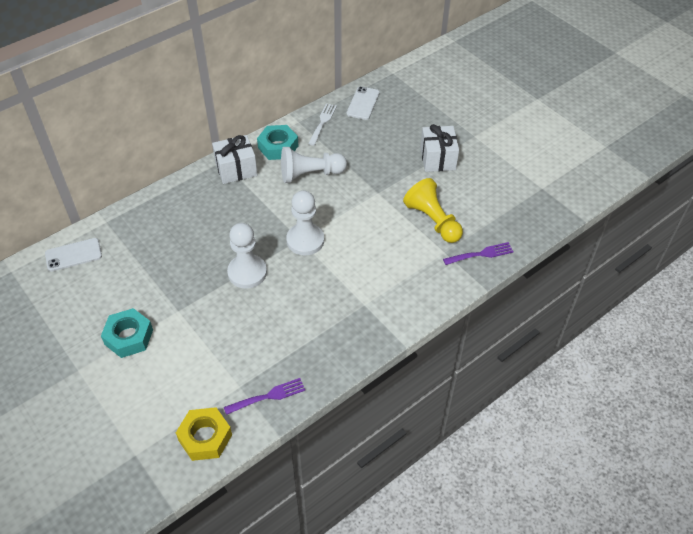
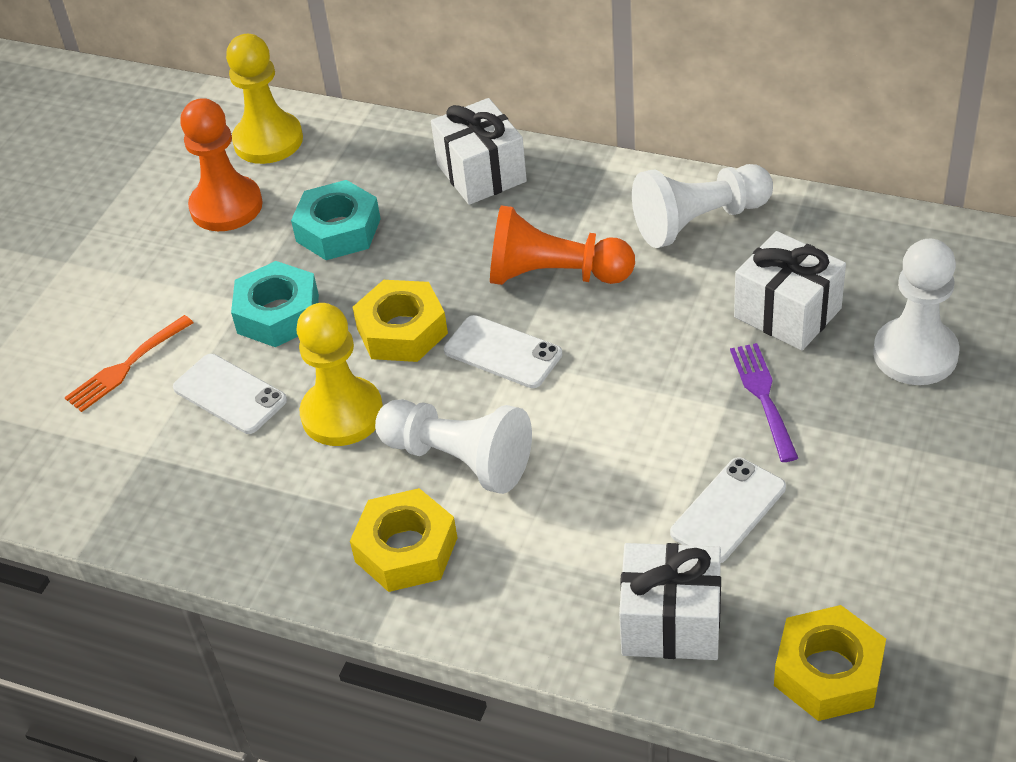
orange fork: none = 0 -> [64,315,193,412] = 1
orange pawn: none = 0 -> [180,98,263,231] [490,205,635,285] = 2
purple fork: [224,378,305,415] [443,242,514,265] = 2 -> [730,343,798,462] = 1
white fork: [308,103,337,146] = 1 -> none = 0
white gift: [212,135,258,184] [420,124,459,172] = 2 -> [431,98,527,205] [619,543,721,660] [734,231,846,351] = 3
white phone: [45,238,102,272] [346,86,380,120] = 2 -> [173,354,287,434] [444,315,562,388] [670,457,786,563] = 3
yellow nut: [176,407,232,461] = 1 -> [350,488,457,592] [353,280,448,362] [774,605,886,721] = 3
yellow pawn: [403,178,463,243] = 1 -> [226,34,303,164] [297,303,383,446] = 2

